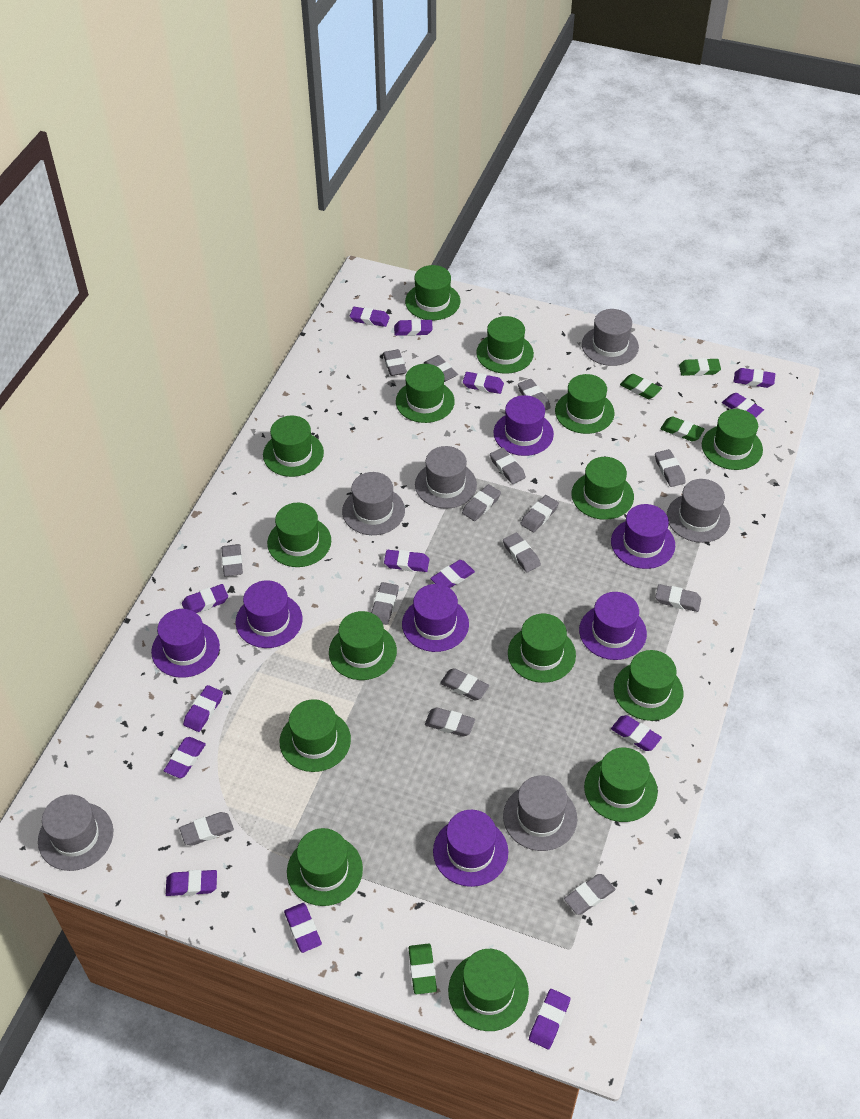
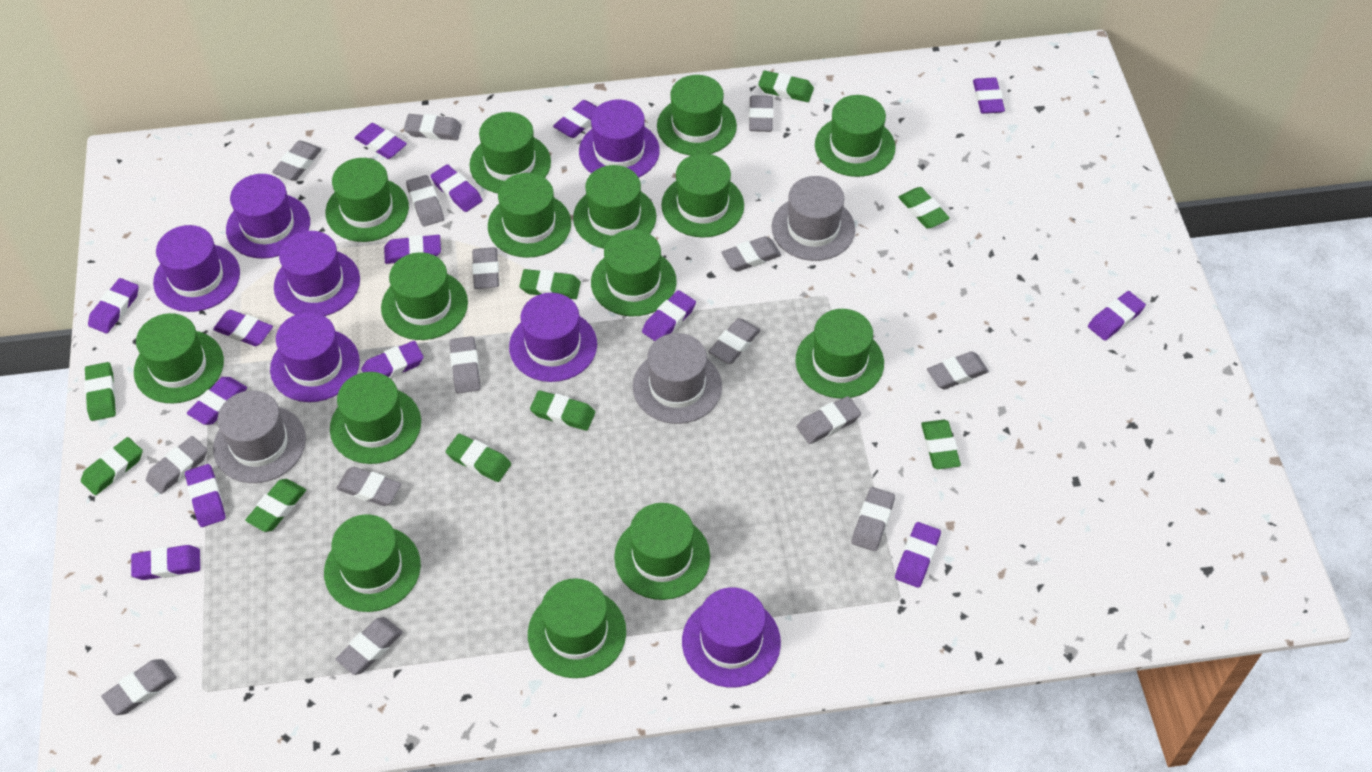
green eraser: [408,944,437,994] [620,374,662,399] [661,417,705,442] [679,358,721,376] = 4 -> [81,437,143,495] [84,362,116,421] [245,479,306,532] [446,434,511,482] [519,269,581,299] [530,390,595,431] [758,71,814,102] [898,187,950,228] [921,420,961,469] = 9
grey hat: [38,795,113,871] [342,472,405,535] [415,446,477,509] [503,775,577,851] [582,309,639,366] [667,479,730,543] = 6 -> [213,390,306,483] [633,333,722,424] [772,176,855,261] = 3

